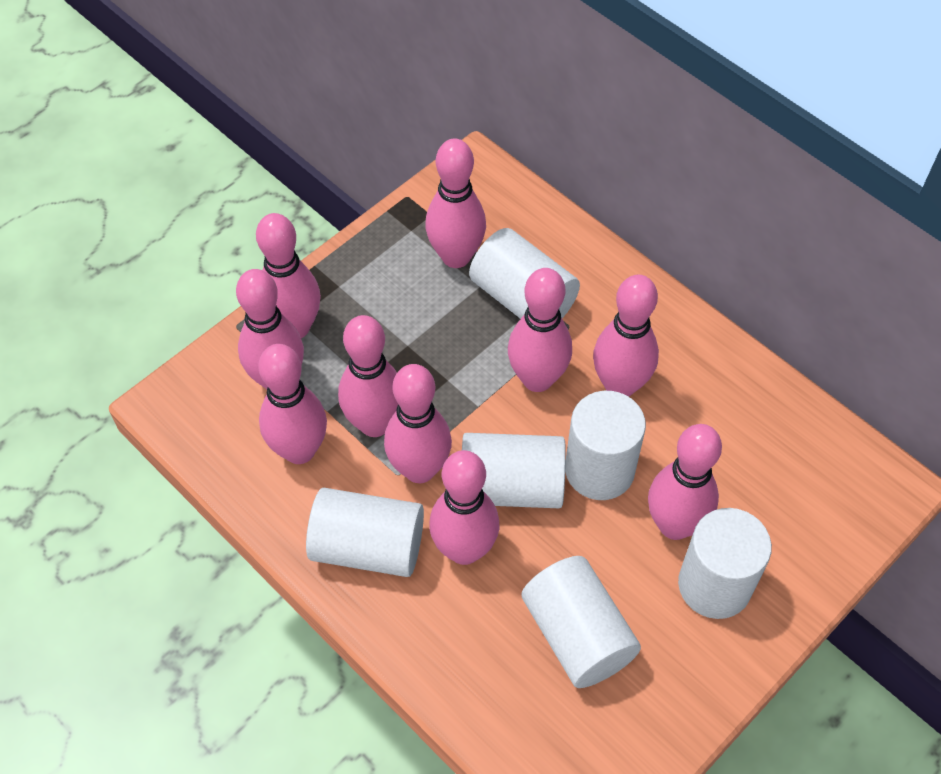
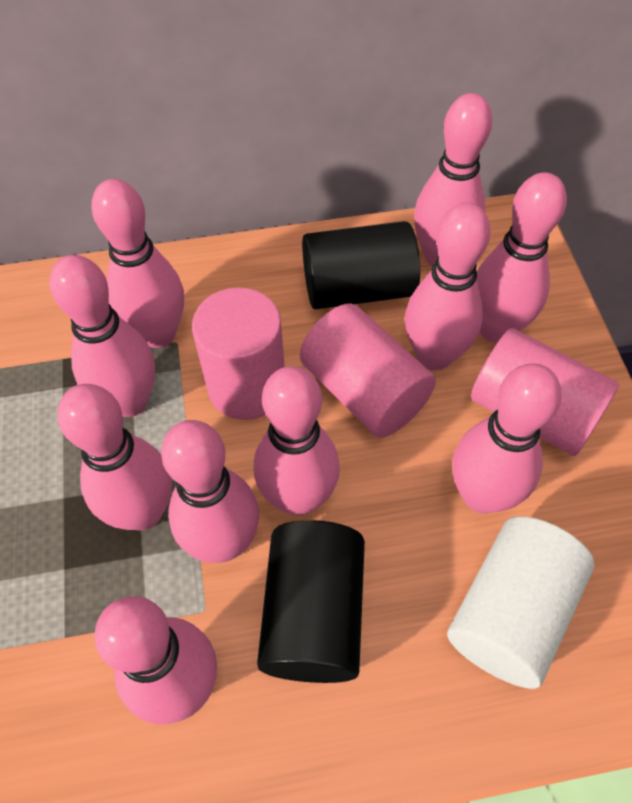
black cylinder: none = 0 -> [257,520,365,683] [302,221,420,310] = 2
pink cylinder: none = 0 -> [192,287,285,420] [300,304,436,438] [471,328,619,456] = 3
white cylinder: [306,488,424,577] [462,433,566,508] [469,228,580,319] [521,556,641,688] [565,391,646,500] [678,508,772,619] = 6 -> [447,516,594,689] = 1

